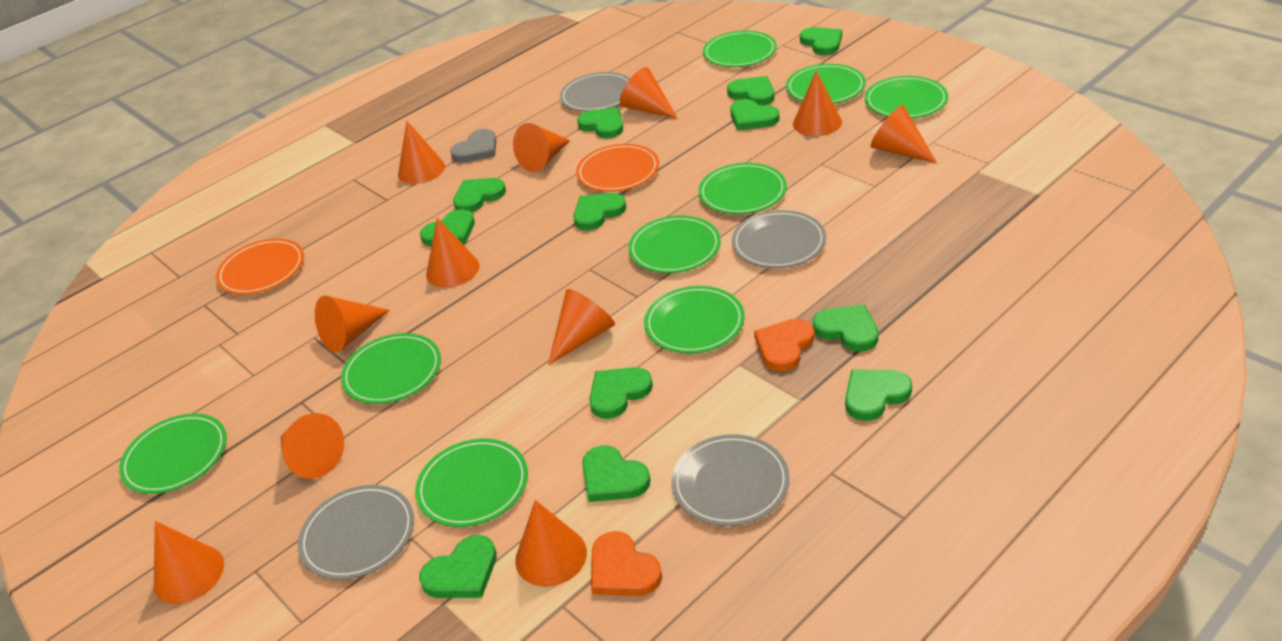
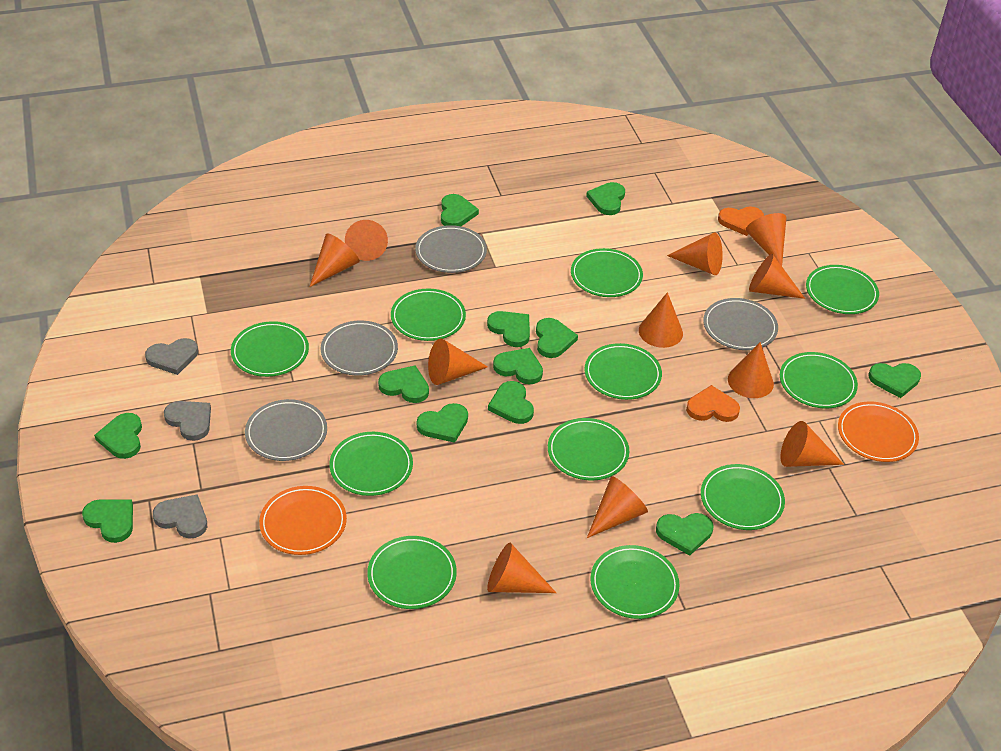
green plate: [119,414,227,494] [341,333,441,404] [415,438,528,527] [628,215,721,273] [644,286,745,354] [698,163,787,214] [703,31,777,67] [786,64,866,104] [865,76,948,119] = 9 -> [231,321,309,377] [329,432,413,496] [367,536,457,609] [391,289,466,341] [548,418,629,481] [571,248,643,297] [584,343,662,400] [590,545,680,619] [701,464,785,530] [780,352,858,409] [806,265,879,314] = 11
grey heart: [450,129,497,163] = 1 -> [145,338,198,375] [153,494,207,539] [164,401,211,441] = 3

